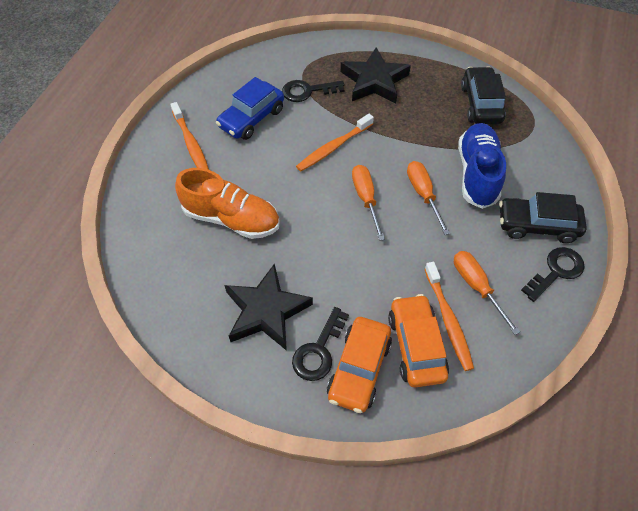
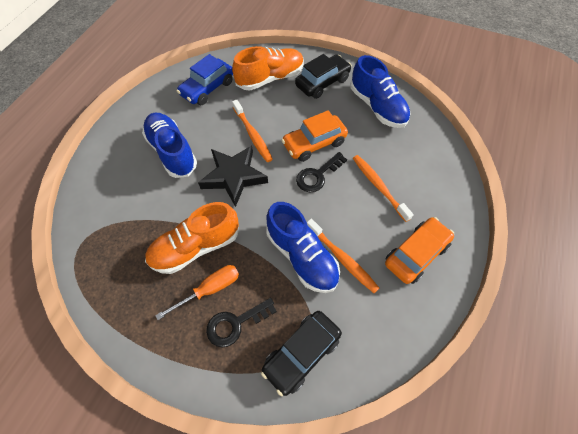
black key: [282,80,345,102] [292,307,349,381] [521,247,585,302] = 3 -> [206,298,277,347] [296,152,347,192] = 2
black star: [224,263,313,351] [341,47,411,103] = 2 -> [198,145,268,207] = 1
blue shoe: [458,123,506,209] = 1 -> [142,112,197,178] [266,202,340,293] [350,55,411,128] = 3
orange screwdriver: [352,165,385,241] [407,161,450,235] [454,251,520,335] = 3 -> [155,265,239,320] = 1
orange shoe: [175,168,280,239] = 1 -> [145,202,239,274] [232,46,304,91] = 2

